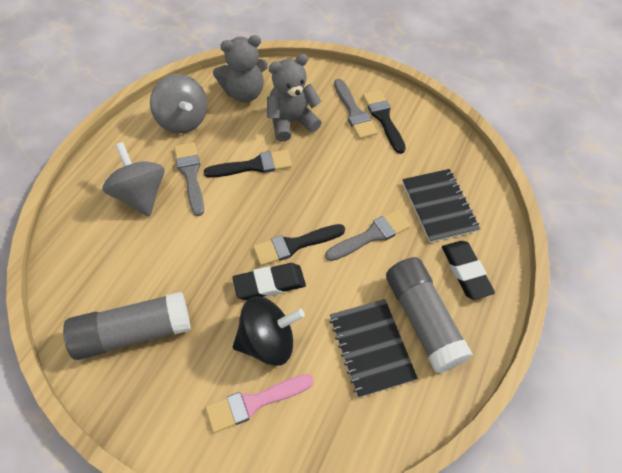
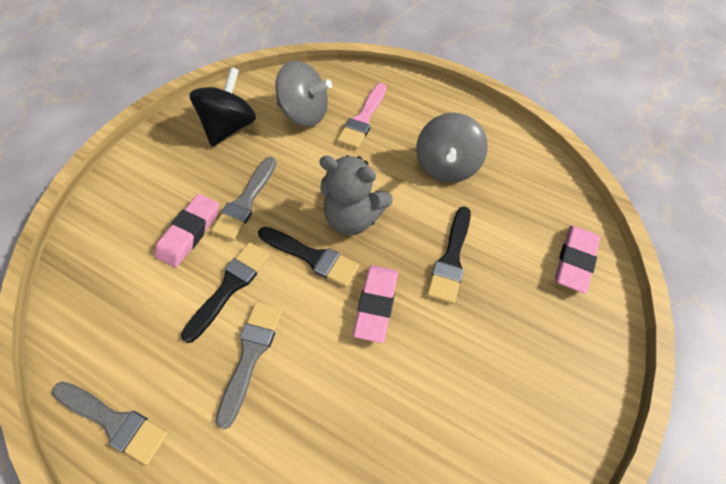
black eraser: [233,263,306,300] [442,241,495,300] = 2 -> none = 0
black notebook: [330,299,418,398] [402,169,480,243] = 2 -> none = 0
grey glue stick: [63,292,191,360] [386,257,473,373] = 2 -> none = 0
grey teddy bear: [213,35,268,103] [267,54,322,142] = 2 -> [320,155,393,235] = 1
pink eraser: none = 0 -> [155,194,219,268] [353,265,398,343] [555,225,600,294] = 3

